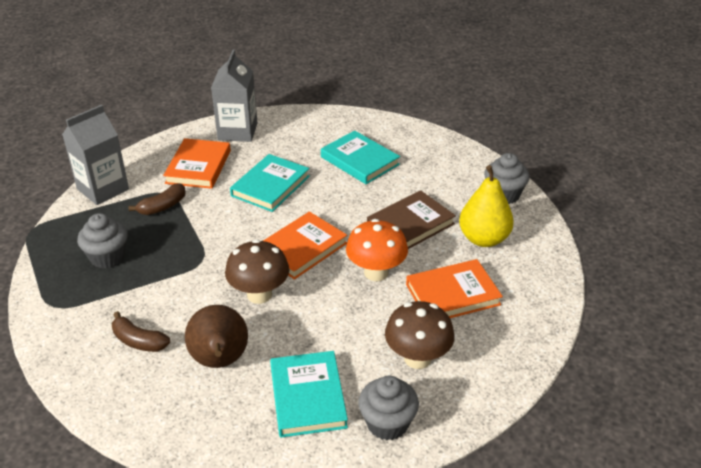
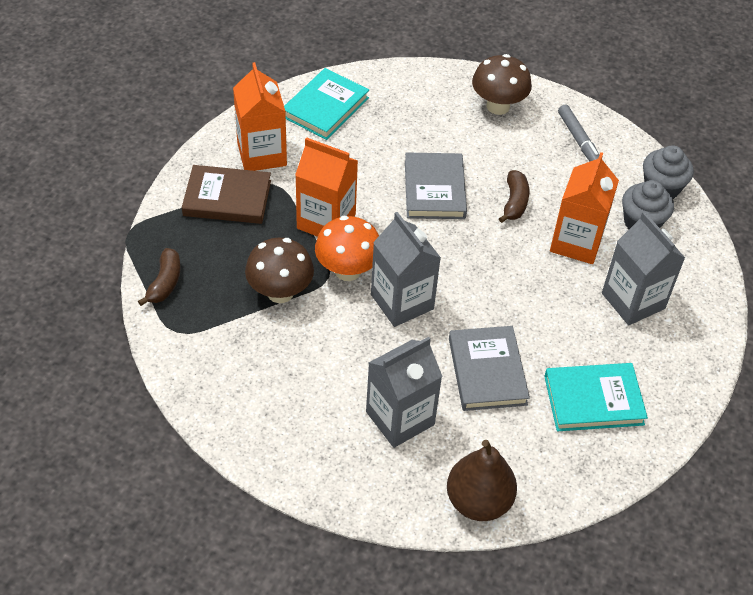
grey book: none = 0 -> [405,152,467,219] [449,326,530,411] = 2
grey carton: [62,105,129,205] [211,49,257,142] = 2 -> [366,337,443,448] [371,212,441,327] [602,211,685,325] = 3
grey cupcake: [77,213,128,268] [358,376,419,440] [484,153,530,204] = 3 -> [622,180,674,229] [643,145,694,199] = 2
grey marker: none = 0 -> [558,105,599,161] = 1
orange book: [163,138,231,189] [263,212,347,280] [406,259,503,318] = 3 -> none = 0
orange carton: none = 0 -> [233,62,287,171] [295,137,358,237] [550,152,619,264] = 3
turquoise book: [230,154,310,212] [270,351,348,438] [321,131,400,184] = 3 -> [284,68,369,140] [544,363,648,431] = 2
yellow pear: [459,165,514,247] = 1 -> none = 0

